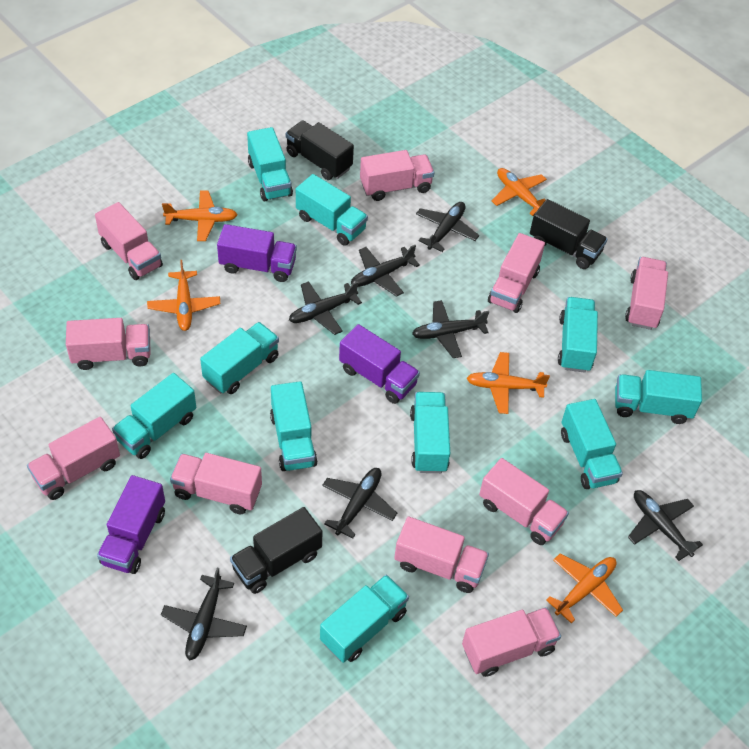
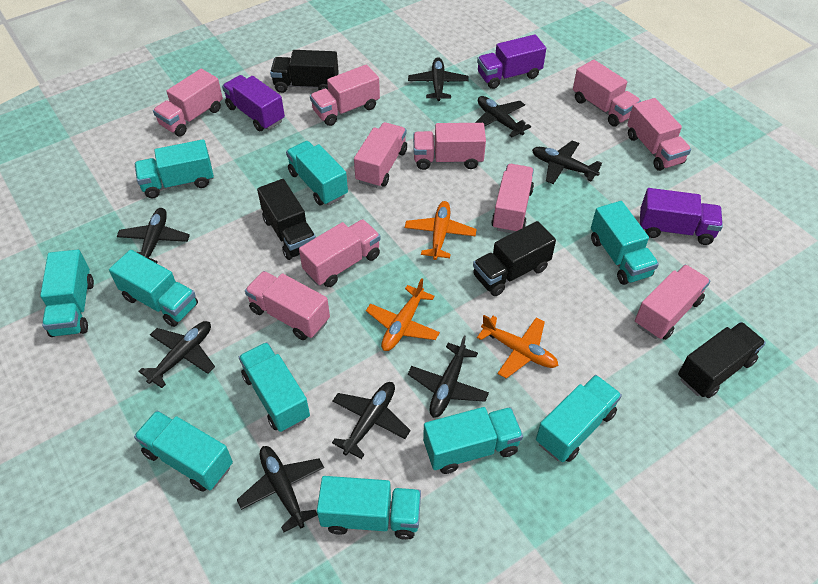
black plane: [161,568,247,661] [289,281,362,335] [322,468,397,539] [351,245,420,297] [412,300,489,358] [416,202,479,252] [628,490,703,561] = 7 -> [117,208,190,263] [138,321,215,388] [237,446,324,532] [332,382,411,459] [408,57,469,101] [408,335,489,418] [475,96,531,137] [532,141,602,184] = 8
black truck: [230,507,323,594] [286,121,354,180] [530,199,608,269] = 3 -> [257,179,316,260] [270,50,339,93] [473,221,556,296] [678,322,766,398] = 4
orange plane: [147,260,220,331] [162,190,238,241] [467,352,550,414] [492,168,547,216] [546,553,623,623] = 5 -> [366,278,440,351] [405,201,477,260] [477,315,558,379] = 3

